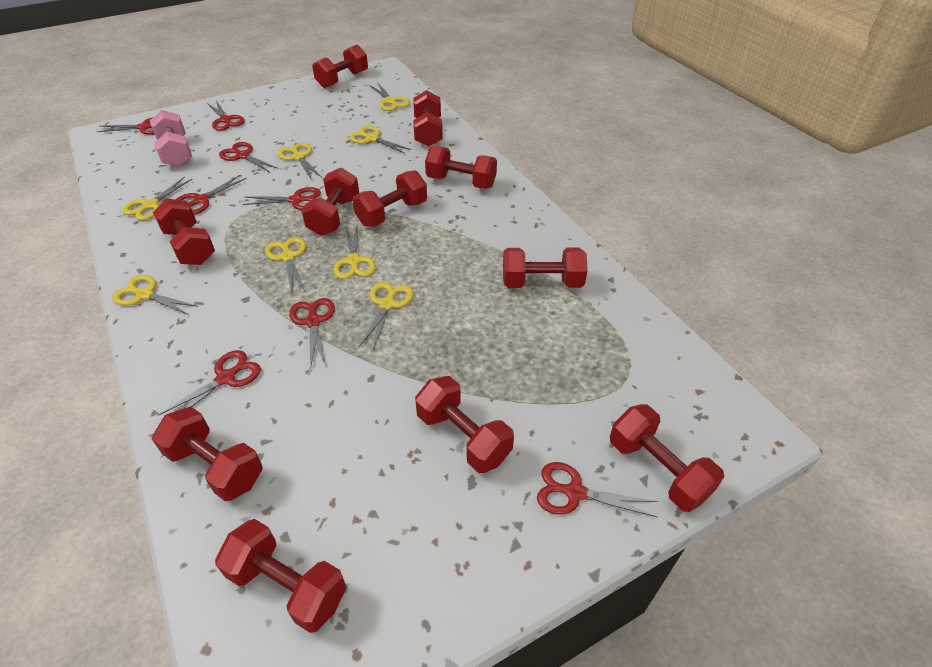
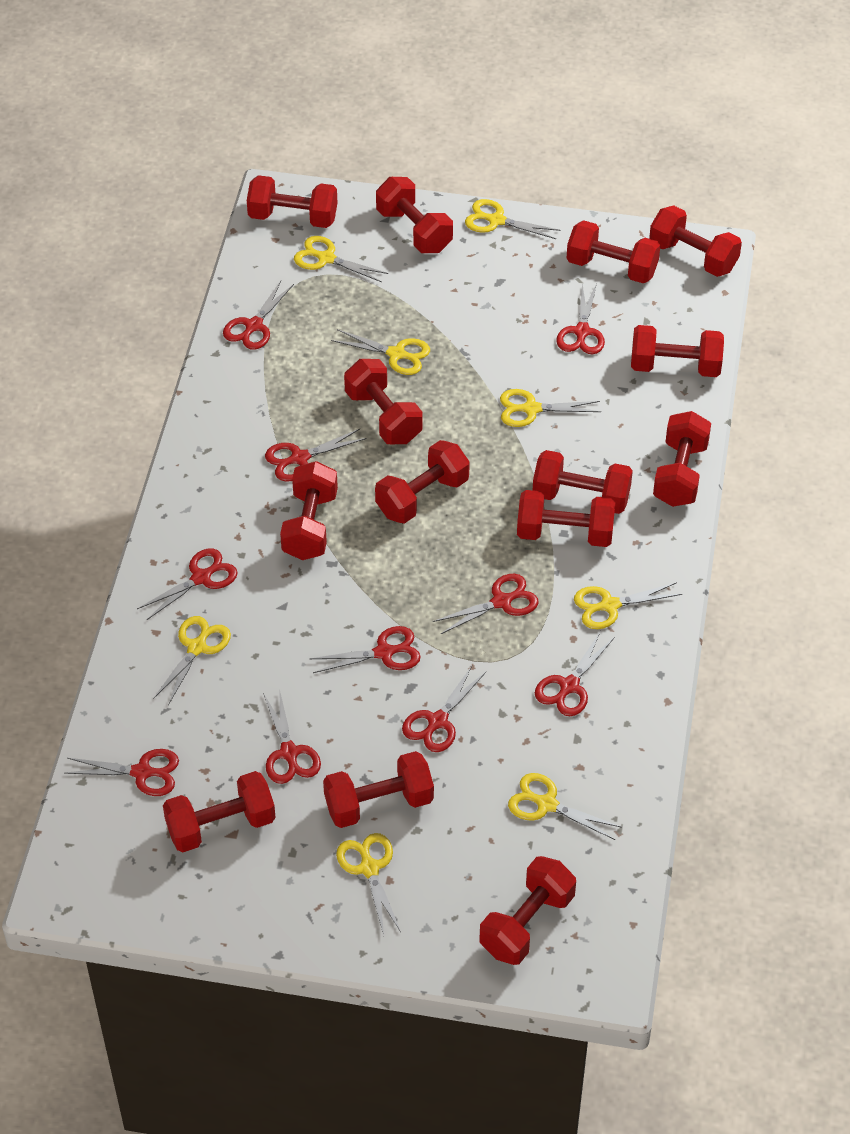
pink dumbbell: [150,110,192,167] = 1 -> none = 0
red dumbbell: [152,406,263,502] [153,198,215,265] [215,519,346,633] [301,168,359,236] [312,45,368,88] [352,170,427,227] [413,90,443,147] [415,376,514,473] [425,146,497,189] [503,248,588,288] [610,404,724,512] = 11 -> [163,771,276,852] [247,175,337,228] [280,461,338,560] [323,751,434,828] [344,359,422,444] [375,440,470,524] [376,177,453,253] [480,856,576,965] [517,490,615,547] [533,450,633,514] [567,220,660,283] [631,325,724,377] [649,205,742,277] [653,411,711,507] = 14
red scissors: [96,117,154,135] [158,350,261,416] [176,175,247,215] [207,100,245,131] [219,142,279,172] [243,187,321,210] [289,298,335,369] [537,462,658,517] = 8 -> [64,749,179,796] [137,548,238,620] [223,281,294,350] [263,688,321,784] [265,429,367,482] [310,626,421,673] [402,666,486,752] [433,574,539,634] [535,632,615,716] [557,283,605,354] = 10

